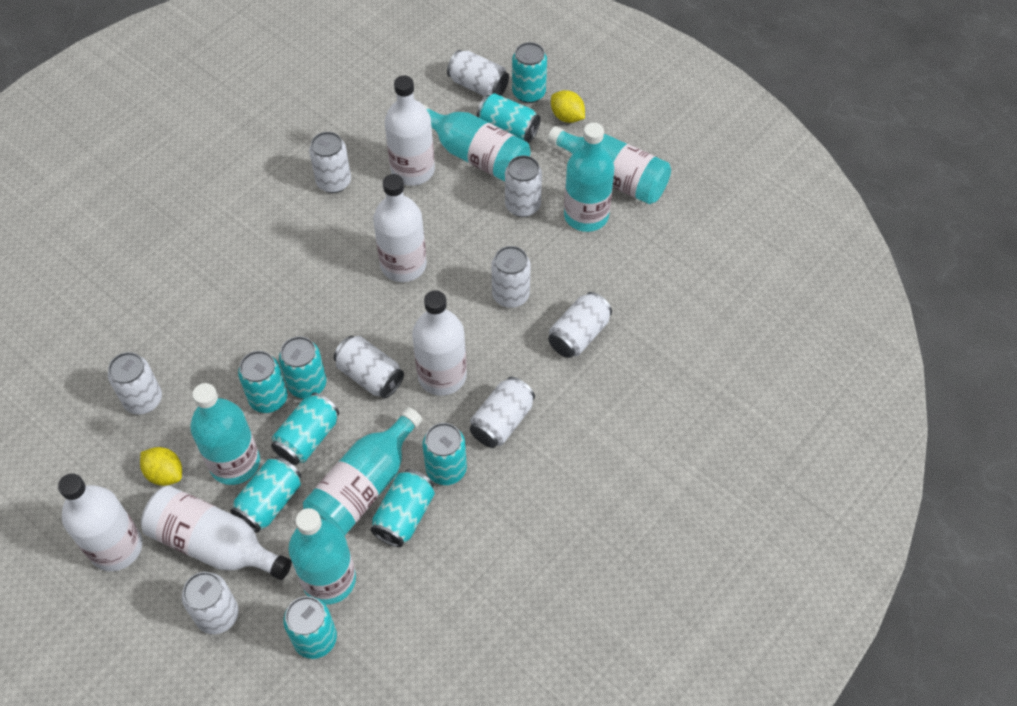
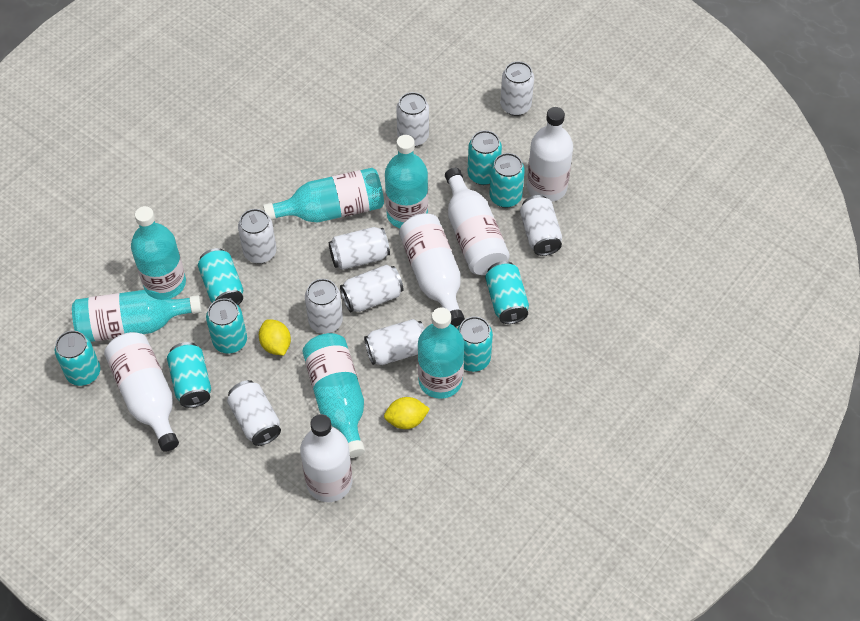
turquoise can: [230,456,302,532] [238,351,288,413] [271,393,339,465] [279,336,326,399] [283,596,337,659] [371,469,435,547] [422,423,467,485] [477,93,541,143] [512,42,547,103] = 9 -> [54,331,100,386] [167,342,211,408] [198,248,243,305] [206,298,247,354] [458,316,493,372] [468,130,502,185] [485,261,529,324] [489,153,525,208] = 8

